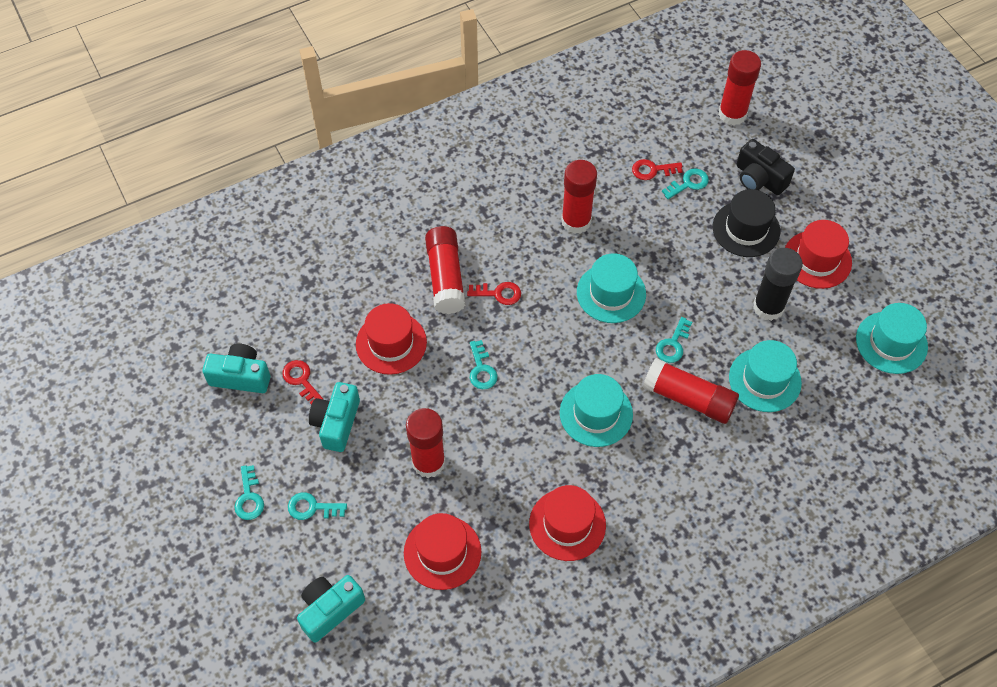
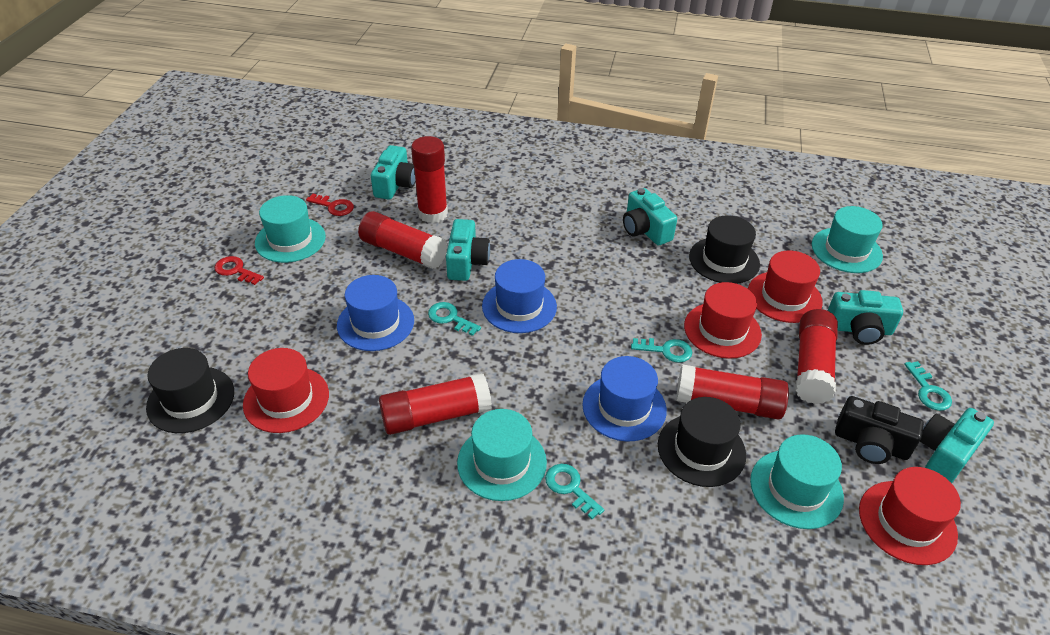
black glue stick: [753,248,803,321] = 1 -> none = 0
black hat: [713,189,780,257] = 1 -> [146,348,234,433] [658,397,746,487] [689,215,760,284] = 3
blue hat: none = 0 -> [337,275,414,351] [482,259,557,333] [582,356,667,442] = 3
red key: [282,360,323,405] [467,282,521,305] [632,159,683,180] = 3 -> [214,256,264,285] [306,194,354,216] = 2
turquoise camera: [202,343,270,393] [297,575,365,643] [309,382,360,452] = 3 -> [371,145,416,200] [446,219,490,281] [623,188,677,245] [827,290,903,345] [920,408,994,483] = 5
turquoise key: [234,465,264,520] [288,492,347,520] [470,340,498,389] [656,317,692,363] [662,169,709,199] = 5 -> [428,302,481,336] [545,464,604,519] [631,338,692,363] [904,361,952,411] = 4

